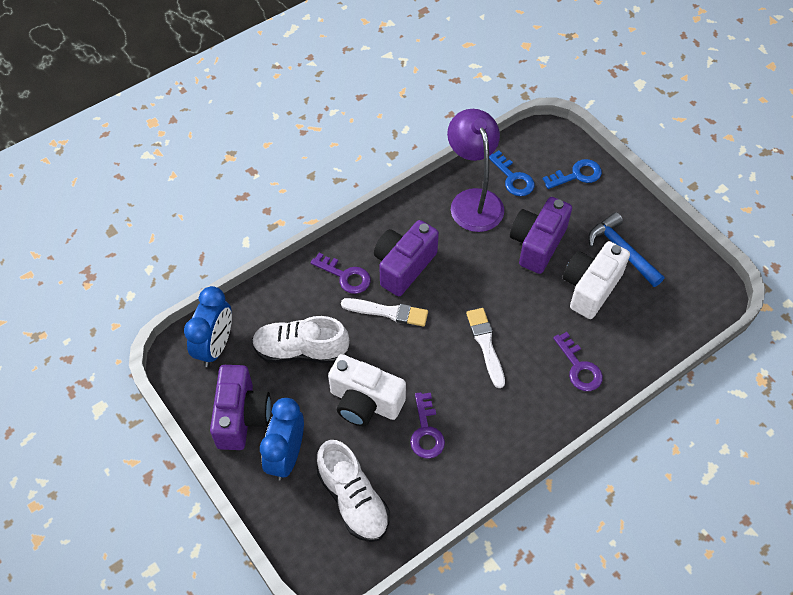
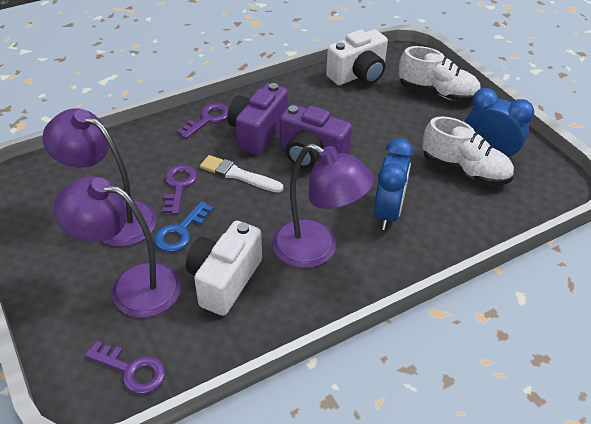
blue hammer: [588,212,664,287] = 1 -> none = 0
blue key: [489,151,535,196] [543,159,602,189] = 2 -> [154,201,214,252] = 1
purple camera: [210,365,271,450] [374,220,439,296] [510,197,572,274] = 3 -> [227,83,288,155] [280,104,352,168] = 2
purple lamp: [447,109,504,232] = 1 -> [42,108,157,247] [53,176,181,318] [272,143,374,268] = 3
white brush: [341,298,428,326] [466,308,505,388] = 2 -> [200,155,283,193] = 1

